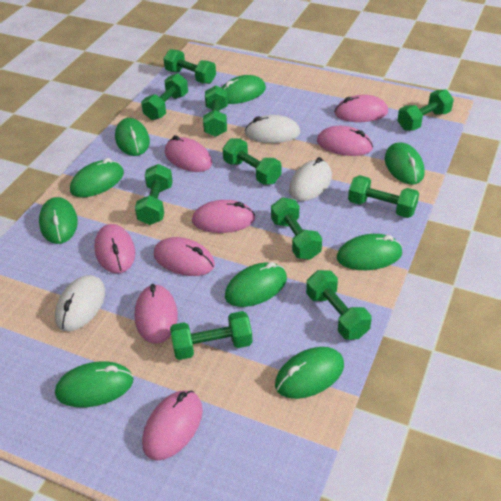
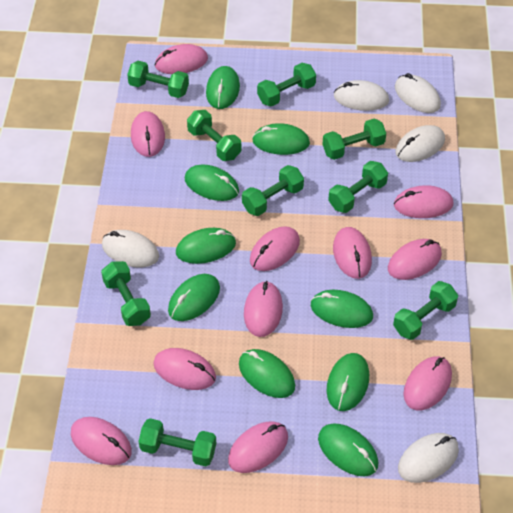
green dumbbell: [135,164,173,225] [141,73,188,120] [163,49,216,84] [170,311,253,360] [203,85,228,137] [222,138,281,185] [271,197,322,260] [306,270,371,340] [348,175,419,218] [397,89,454,131] = 10 -> [101,261,151,326] [127,61,189,98] [139,418,216,467] [187,110,241,161] [242,165,304,216] [257,63,316,107] [322,118,386,160] [328,161,388,213] [393,281,458,340] = 9
pink mouse: [94,224,135,274] [135,284,178,344] [142,390,203,461] [154,237,215,276] [165,135,212,172] [192,200,255,233] [317,126,373,156] [334,95,388,122] = 8 -> [71,417,132,465] [131,111,165,157] [153,348,216,390] [155,44,208,74] [228,422,288,473] [244,281,283,337] [250,226,300,271] [333,227,372,279] [388,239,442,280] [394,185,453,218] [404,356,452,410] = 11
white mouse: [55,275,105,331] [245,115,300,143] [289,157,332,201] = 3 -> [102,230,159,268] [334,80,389,111] [395,73,441,113] [395,125,445,162] [398,433,459,483] = 5

